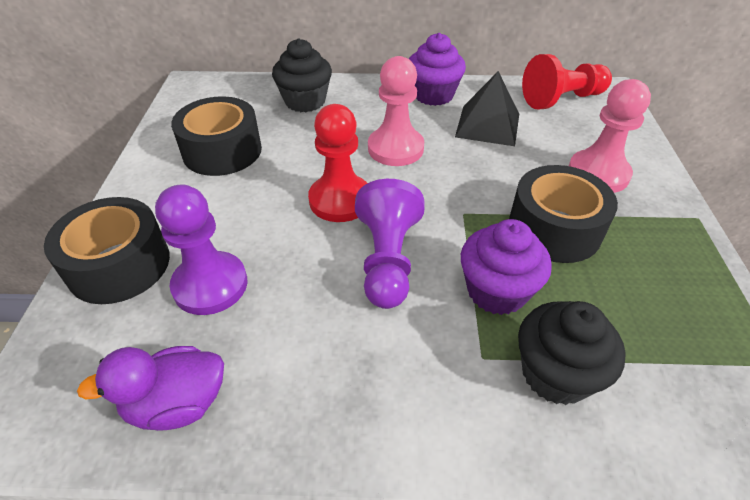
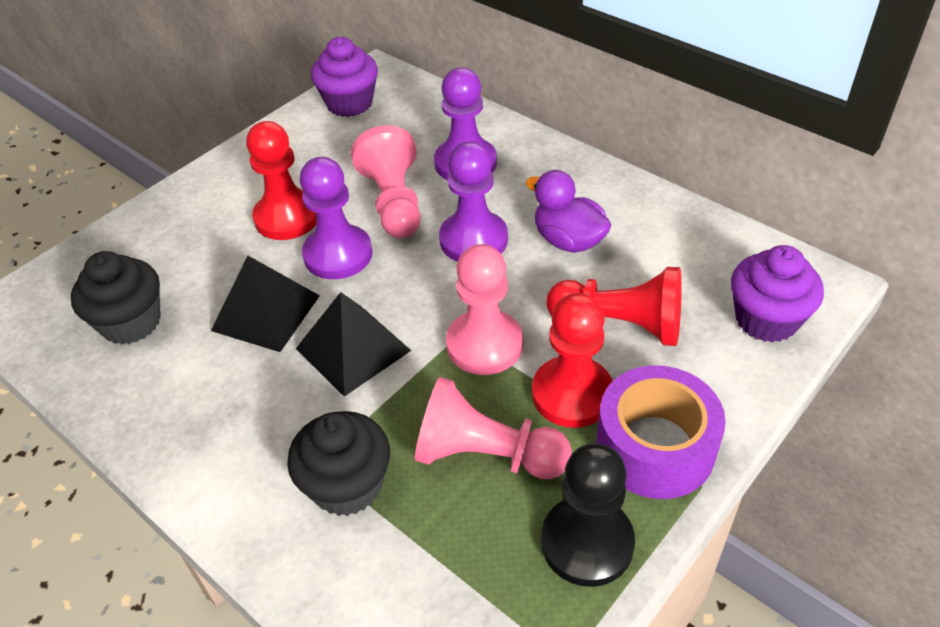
black pawn: none = 0 -> [541,443,635,587] = 1
black pyramid: [455,71,519,146] = 1 -> [211,256,320,352] [296,292,411,397] = 2
black tape: [44,197,170,304] [171,96,262,176] [509,165,618,263] = 3 -> none = 0
pink pawn: [368,56,424,166] [569,79,651,193] = 2 -> [351,125,421,238] [415,377,572,479] [446,244,523,375] = 3
purple pawn: [155,184,247,315] [355,179,424,309] = 2 -> [300,157,373,279] [434,68,497,180] [439,141,508,262] = 3
purple tape: none = 0 -> [596,365,726,499] = 1
red pawn: [308,104,367,222] [522,54,612,109] = 2 -> [246,121,316,240] [532,293,612,428] [546,267,682,346] = 3

